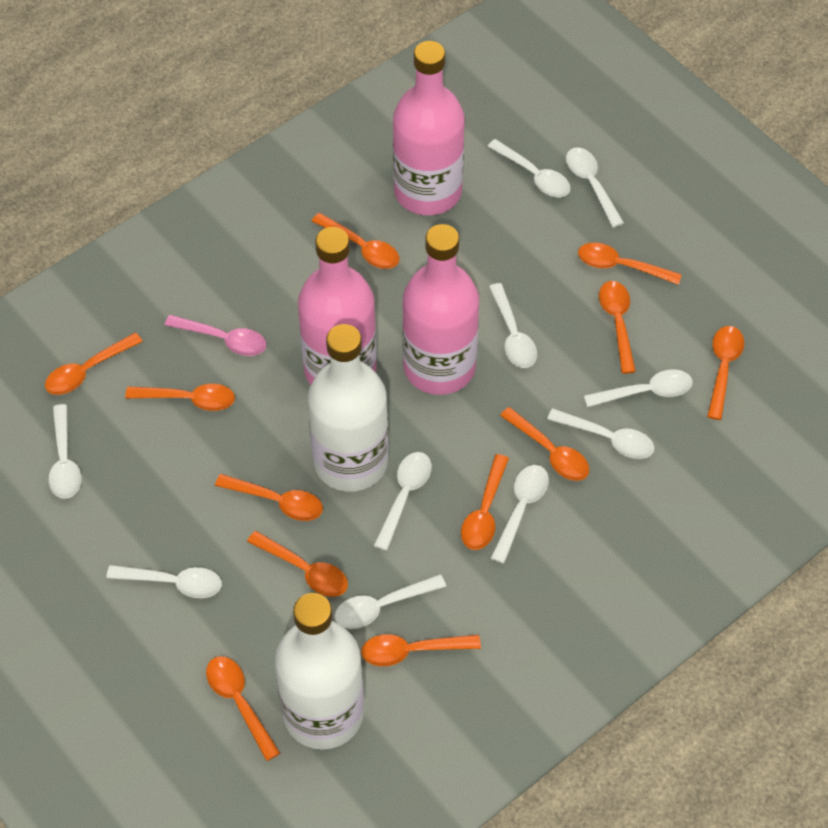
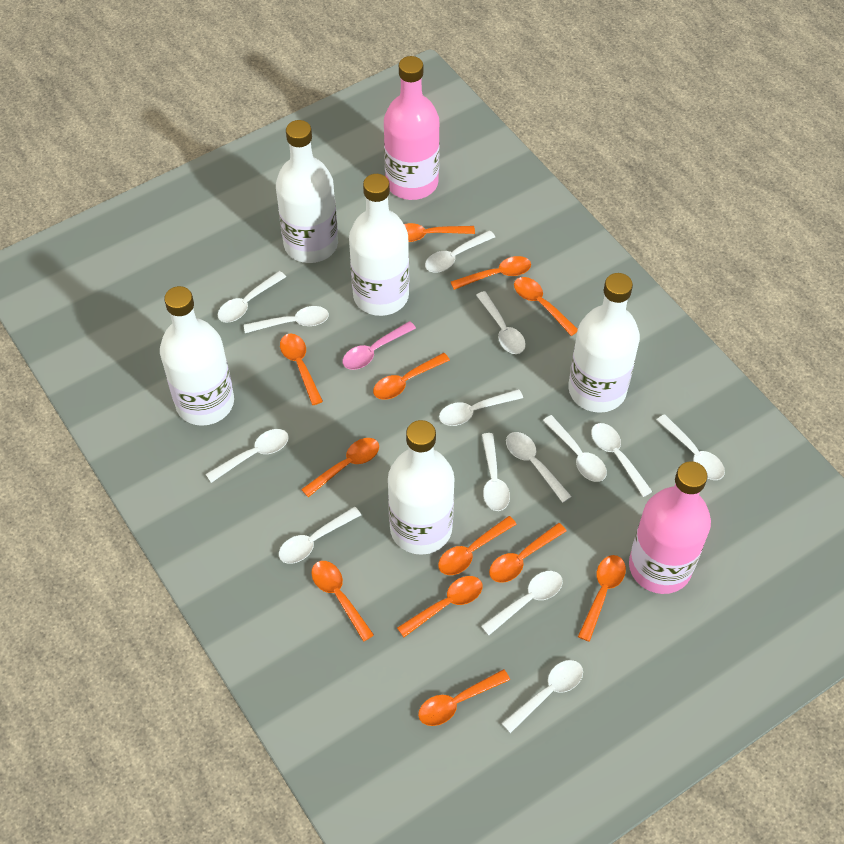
pink bottle: [298,227,377,385] [393,41,465,215] [402,224,479,395] = 3 -> [384,56,440,200] [629,461,711,594] = 2
white bottle: [275,593,364,750] [308,324,388,492] = 2 -> [160,286,234,426] [276,120,338,263] [349,174,409,316] [388,420,455,555] [568,273,640,413] = 5
white spoon: [48,404,82,499] [106,565,222,598] [334,574,446,629] [374,452,432,551] [487,139,571,197] [489,283,537,368] [490,465,549,564] [547,408,655,459] [566,147,624,228] [584,369,693,407] = 10 -> [206,429,289,483] [218,271,286,323] [244,306,329,333] [279,507,361,564] [425,230,495,273] [439,389,523,426] [476,291,526,354] [481,571,563,635] [482,433,510,511] [501,660,583,733] [506,432,572,503] [543,415,607,482] [591,423,653,497] [657,414,725,480] = 14

